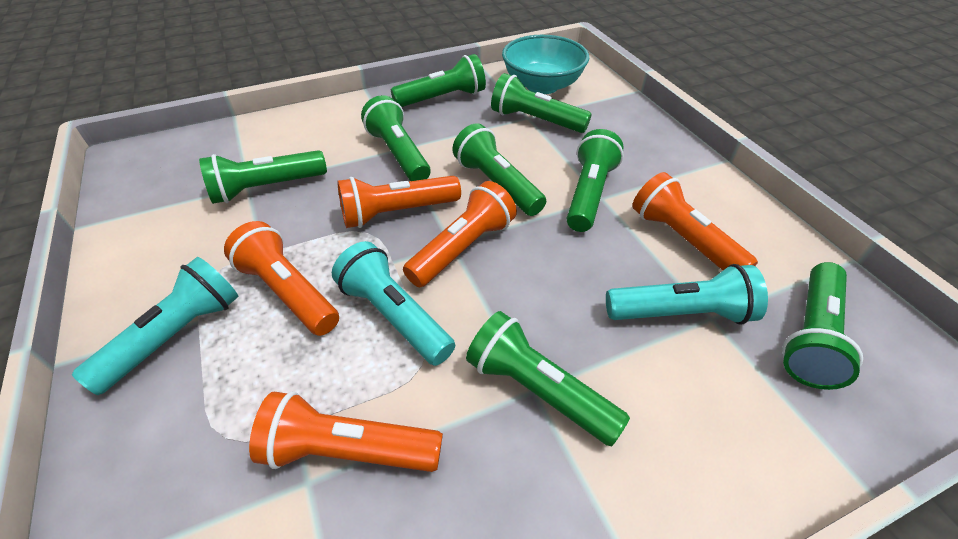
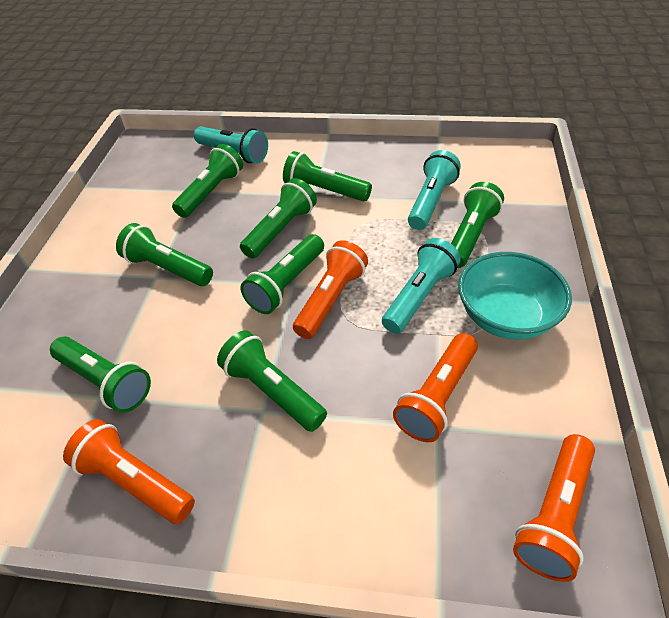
orange flashlight: [224,221,339,336] [249,391,443,472] [337,176,461,228] [403,181,517,288] [632,172,758,270] = 5 -> [63,419,195,524] [293,240,368,339] [393,333,478,442] [513,434,595,582] = 4

